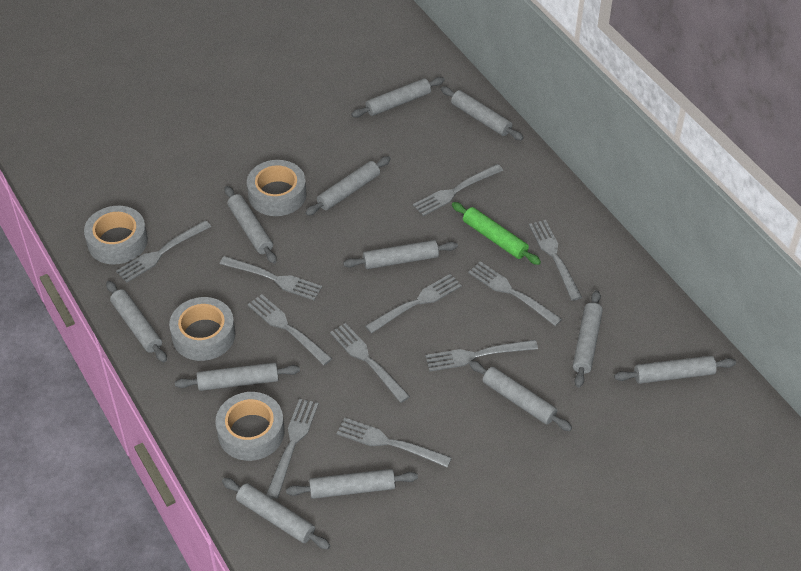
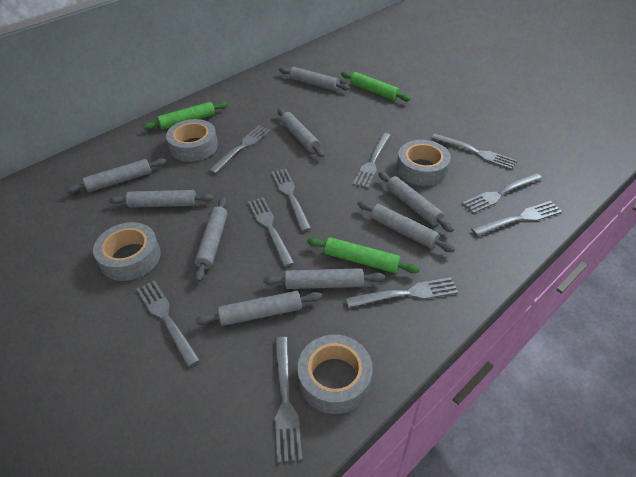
green rolling pin: [452,202,541,265] = 1 -> [143,102,228,130] [307,237,420,273] [341,72,410,101] = 3
grey fork: [116,220,211,283] [220,256,322,300] [247,294,332,365] [266,398,319,499] [330,323,410,403] [336,418,452,468] [365,274,462,334] [413,164,503,216] [425,340,538,372] [468,261,562,326] [529,220,582,301] = 11 -> [137,280,200,367] [209,126,270,174] [248,197,294,267] [271,169,311,232] [275,337,302,463] [346,277,458,308] [353,133,391,188] [432,134,517,170] [462,173,542,214] [471,201,562,236] = 10
grey rolling pin: [106,281,167,362] [175,362,300,391] [222,478,330,549] [225,186,277,264] [286,469,418,499] [305,156,391,216] [343,240,458,269] [351,77,445,117] [441,86,524,140] [469,361,572,431] [573,290,603,388] [614,356,736,384] = 12 -> [66,158,166,193] [109,190,214,208] [195,197,228,282] [196,291,322,326] [263,268,385,289] [278,109,324,157] [279,67,350,91] [358,201,455,252] [378,172,454,232] = 9

